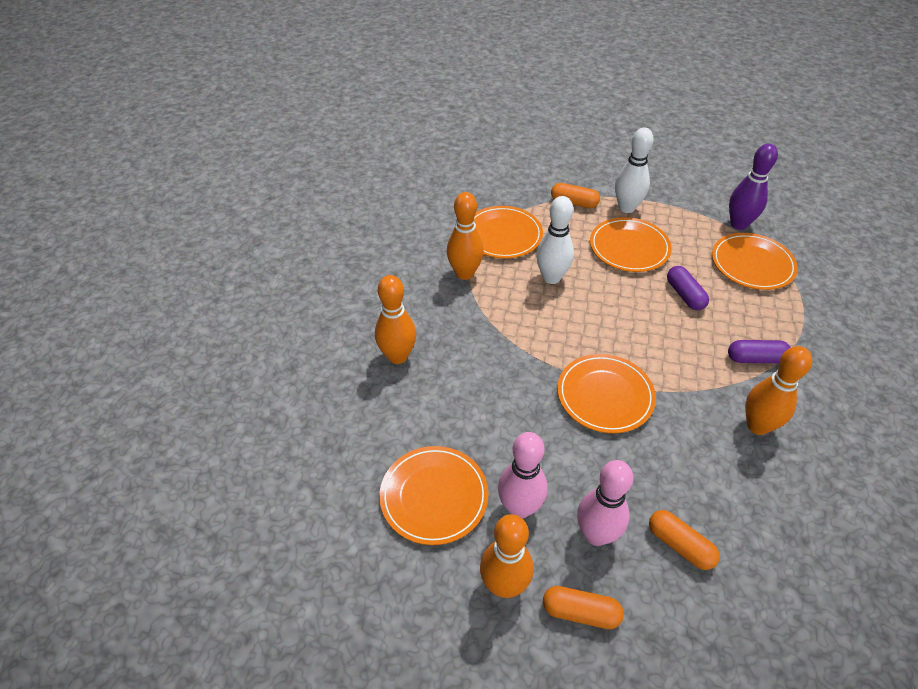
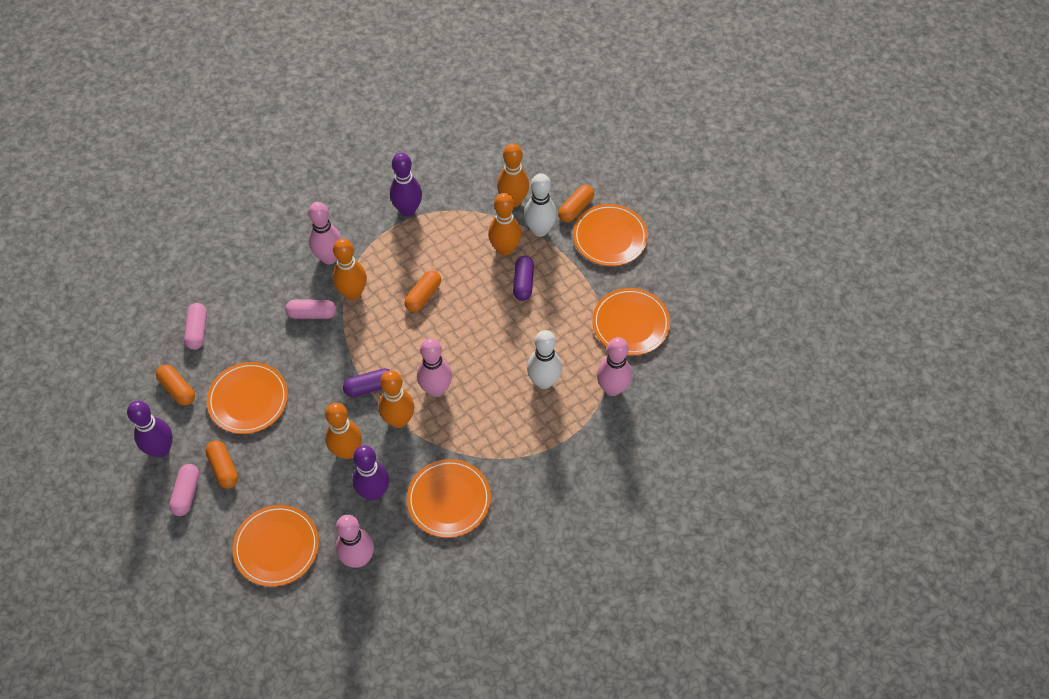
orange bowling pin: [375,275,416,364] [447,192,484,280] [480,514,533,598] [745,346,812,435] = 4 -> [325,403,362,459] [333,238,367,300] [378,370,414,428] [488,193,521,256] [497,143,529,207] = 5
orange capsule: [543,586,624,629] [551,183,600,208] [649,510,720,570] = 3 -> [156,364,195,406] [205,440,238,489] [404,271,441,312] [558,185,594,222] = 4
pink bowling pin: [498,432,548,519] [577,460,633,546] = 2 -> [308,202,342,264] [336,515,374,568] [417,338,452,397] [597,337,632,396] = 4
pink capsule: none = 0 -> [169,464,200,516] [184,303,207,350] [285,300,336,319] = 3
purple bowling pin: [729,144,778,230] = 1 -> [127,401,173,457] [352,445,389,501] [390,153,422,216] = 3

